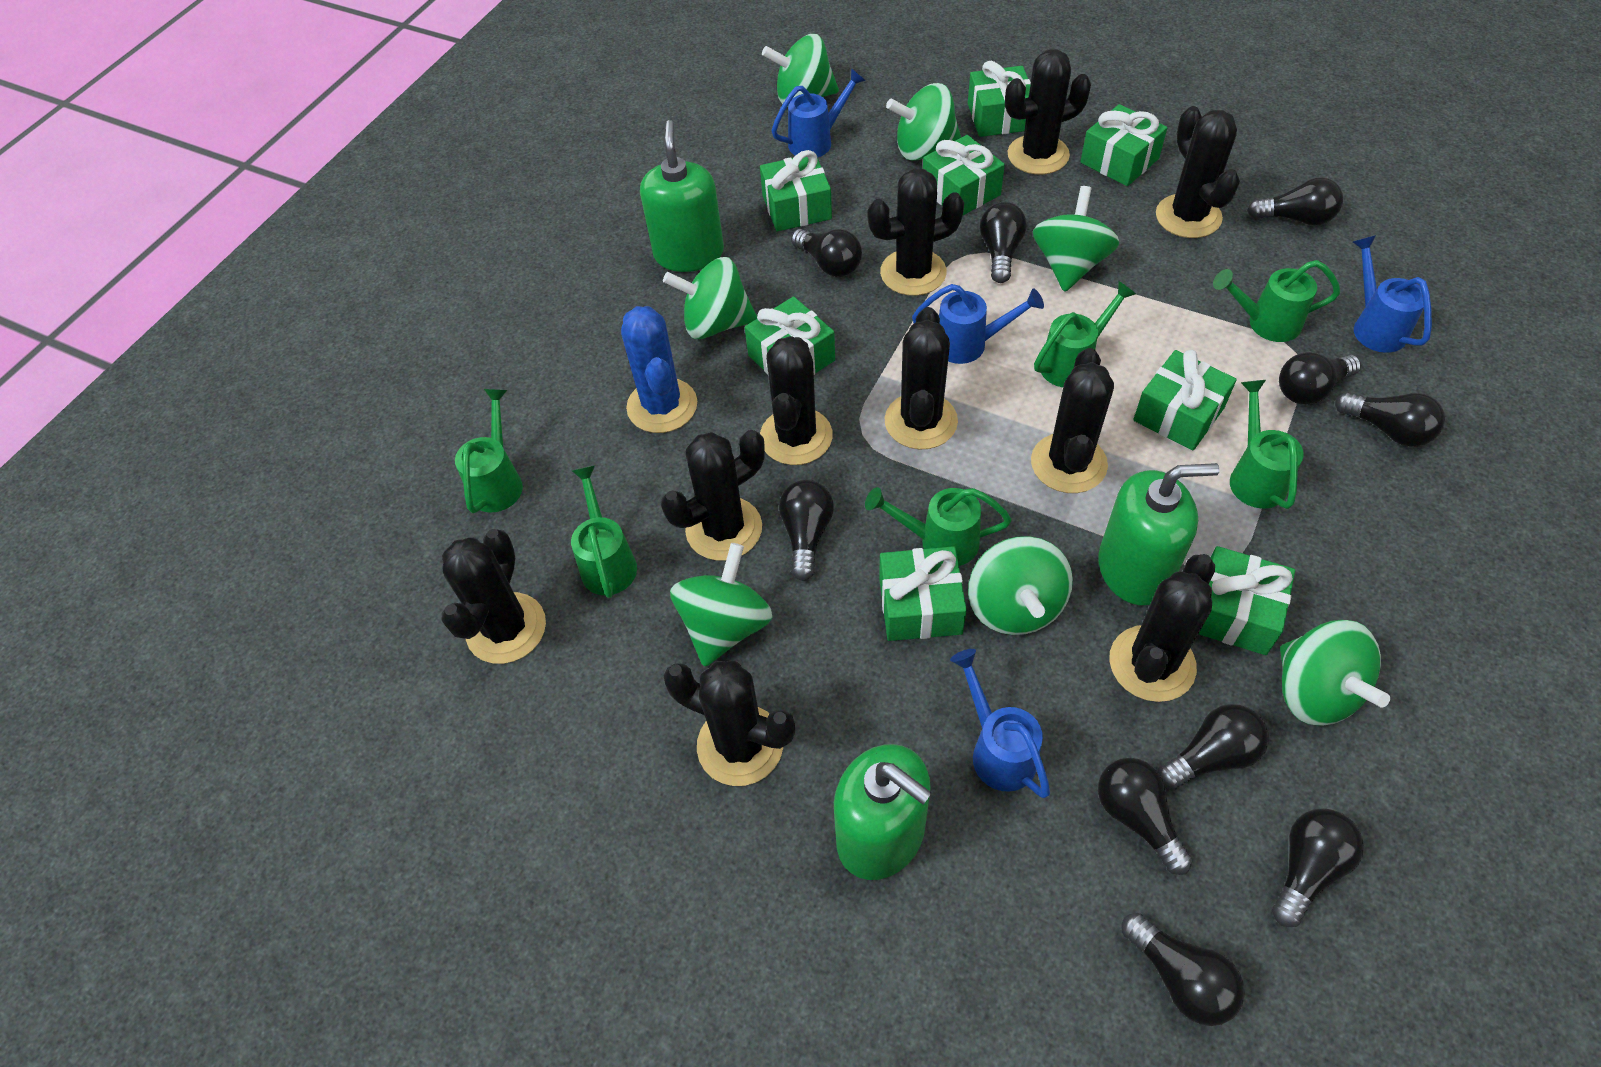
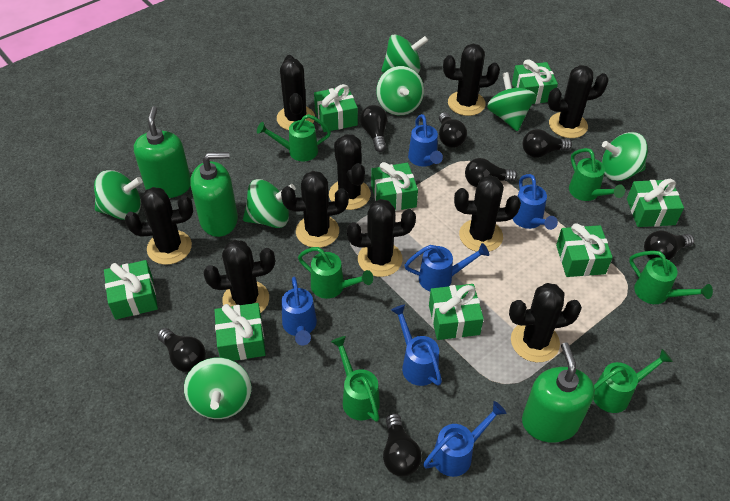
black light bulb: [779,480,834,581] [791,229,862,277] [980,202,1027,283] [1098,758,1193,875] [1122,913,1245,1026] [1157,704,1269,790] [1247,177,1343,226] [1272,808,1364,927] [1279,352,1361,405] [1335,392,1445,447] = 10 -> [157,328,206,372] [360,105,388,152] [383,413,422,477] [439,112,467,148] [465,158,517,187] [523,129,572,158] [644,231,694,260] = 7
blue cactus: [621,306,697,433] = 1 -> none = 0
blue watering can: [772,68,866,158] [912,284,1044,364] [950,649,1050,798] [1353,235,1432,353] = 4 -> [281,277,317,346] [391,305,442,386] [405,243,489,291] [408,114,443,167] [423,401,506,477] [513,174,558,230] = 6

